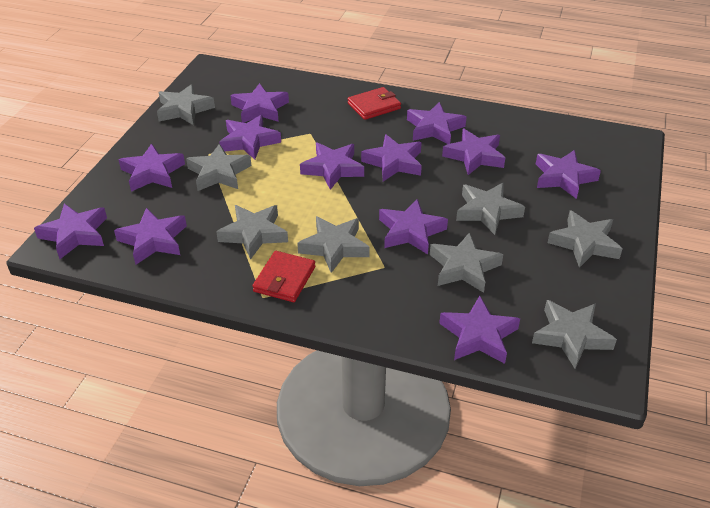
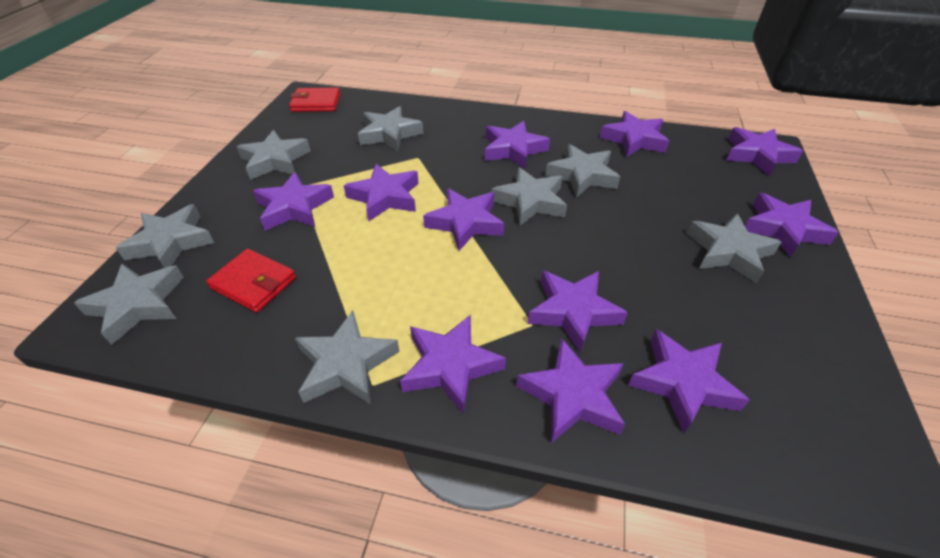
purple star: [34,204,107,259] [114,208,187,264] [119,144,185,192] [219,115,281,159] [230,83,289,123] [300,142,364,190] [361,134,422,181] [379,199,448,254] [407,102,467,144] [439,296,520,364] [442,129,505,175] [536,150,601,199] = 12 -> [253,172,334,231] [344,164,418,221] [400,315,506,414] [423,188,504,251] [485,121,550,169] [516,338,625,443] [528,271,628,353] [600,111,669,157] [628,329,750,433] [727,127,803,176] [745,193,839,258] = 11

